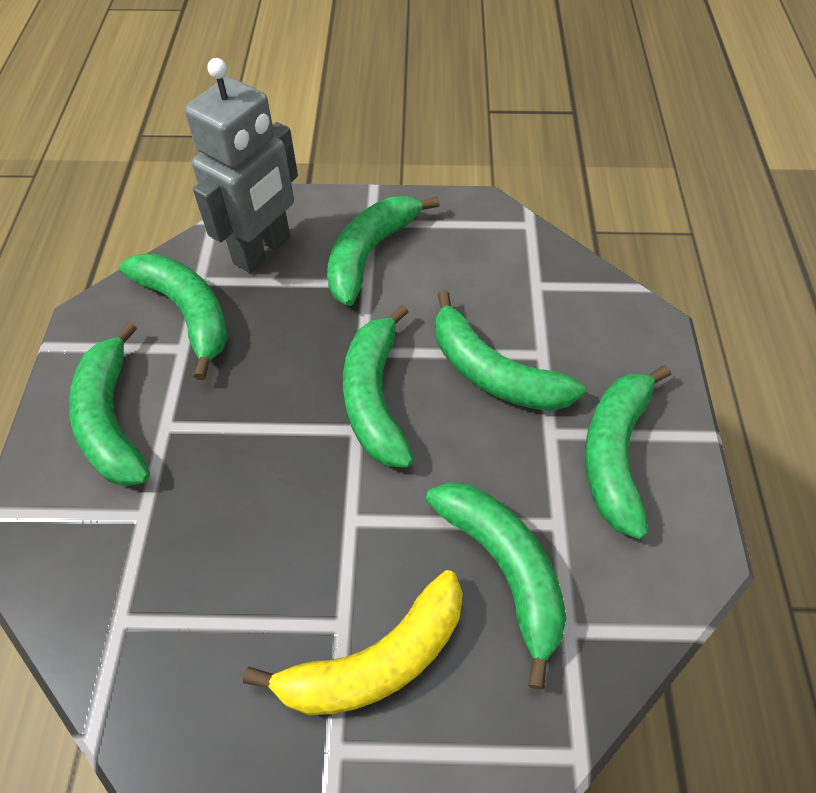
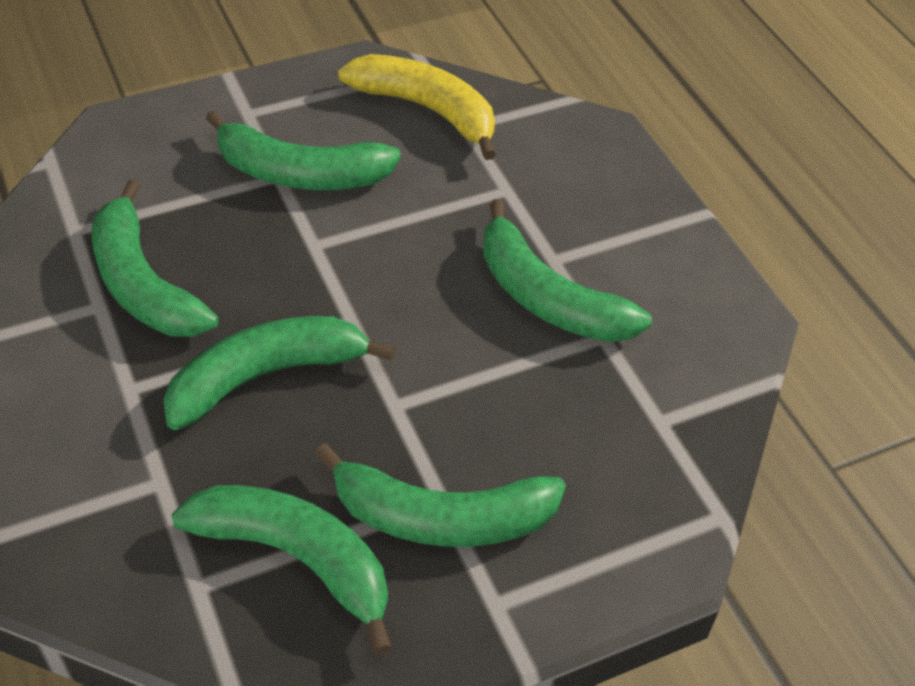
green banana: [69,322,150,486] [119,253,228,380] [327,196,440,306] [343,305,414,467] [426,483,567,690] [435,290,585,411] [585,365,671,539] = 7 -> [92,180,219,337] [163,316,396,430] [172,485,392,655] [206,110,401,190] [315,443,566,547] [483,199,652,342] = 6
grey robot: [184,58,298,273] = 1 -> none = 0

